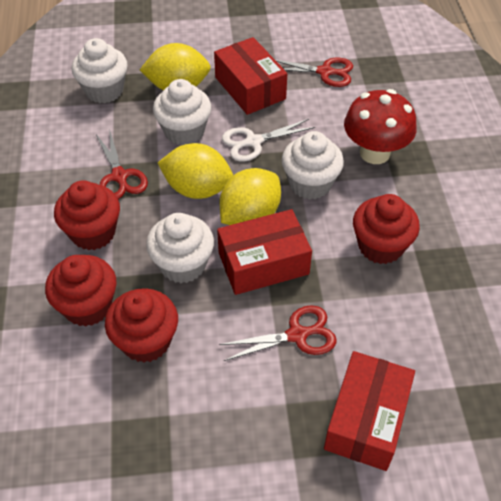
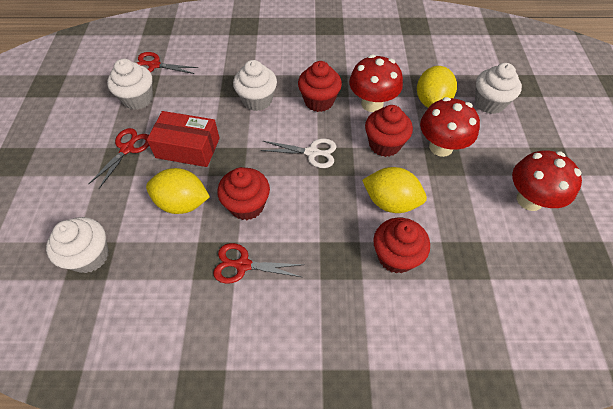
red box: [214,37,287,115] [217,209,312,295] [324,351,415,471] = 3 -> [147,111,220,167] = 1
red mushroom: [344,89,417,164] = 1 -> [349,55,403,112] [420,97,480,157] [512,150,582,211] = 3

